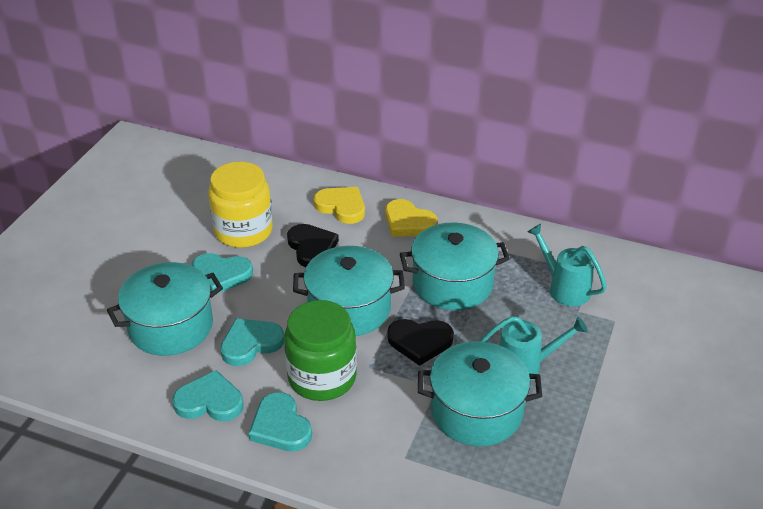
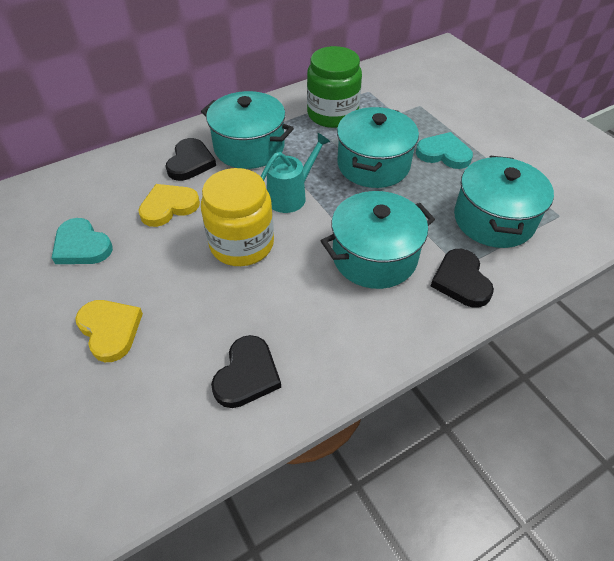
black heart: [287,224,339,267] [387,319,454,366] = 2 -> [166,138,216,181] [211,335,281,408] [431,249,494,307] = 3
turquoise heart: [172,370,243,421] [192,253,253,294] [220,318,284,366] [249,392,312,451] = 4 -> [52,218,113,264] [416,132,473,169] = 2
turquoise watering can: [481,316,588,381] [527,224,607,306] = 2 -> [261,133,331,213] = 1

